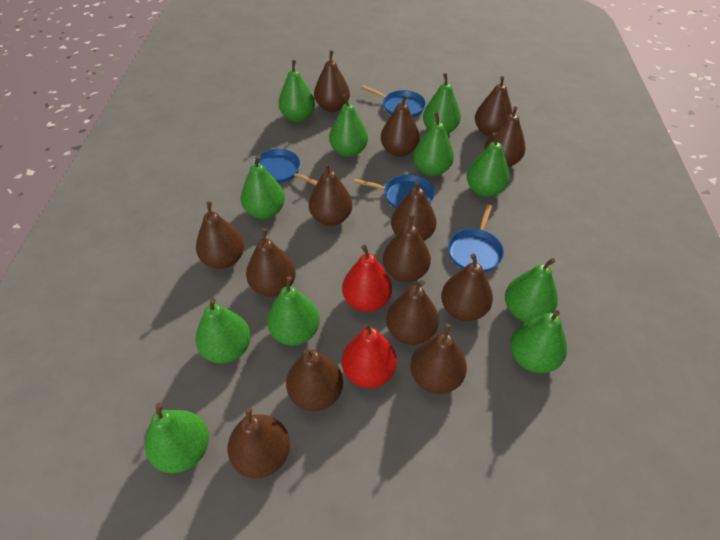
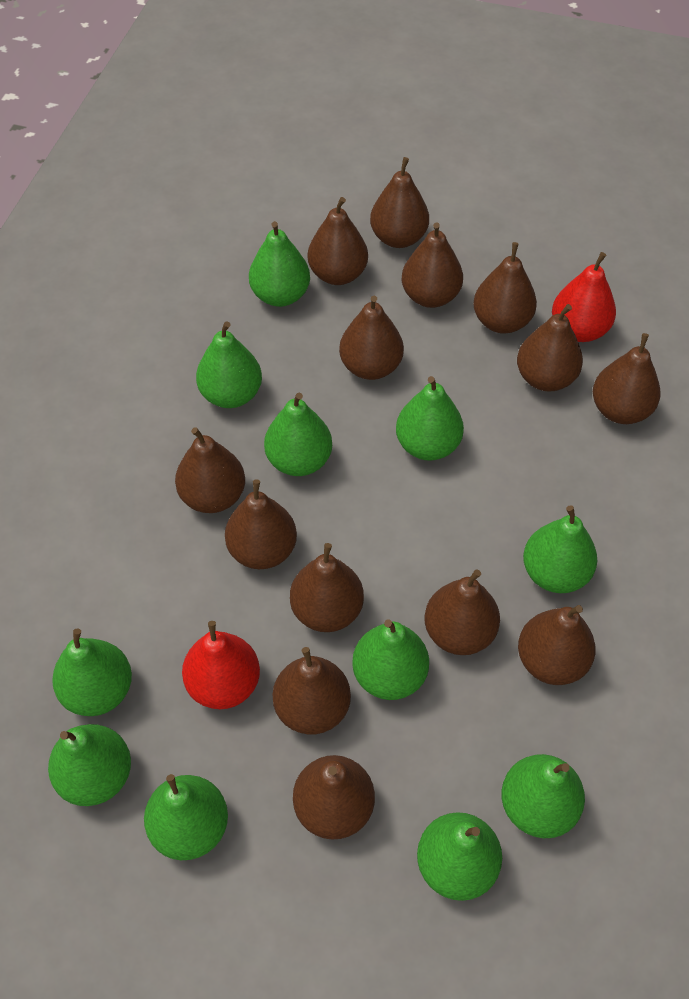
blue pan: [252,149,318,185] [354,175,435,209] [361,85,426,117] [448,204,504,272] = 4 -> none = 0

